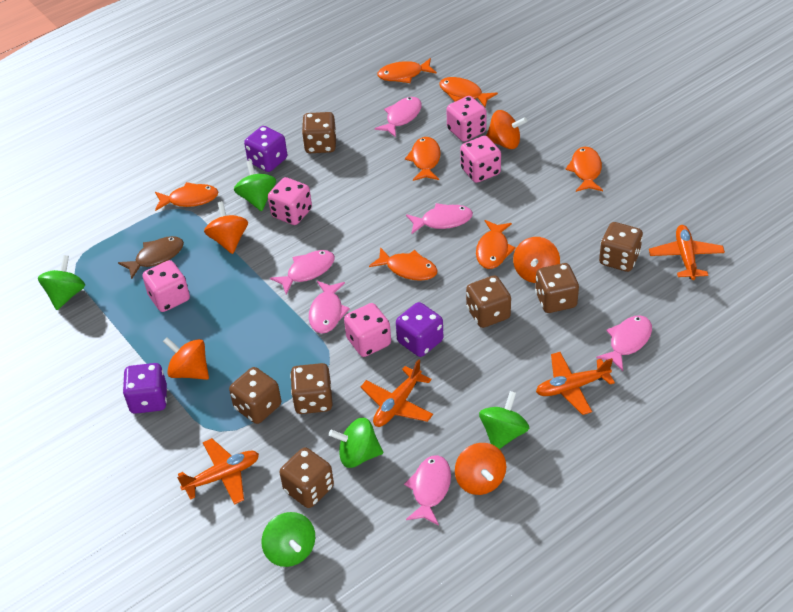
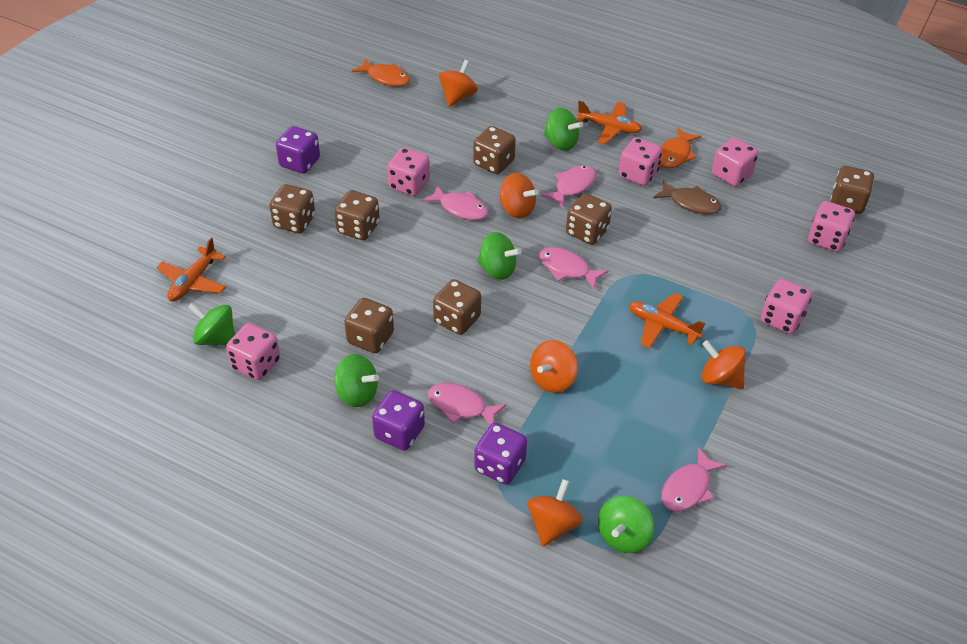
orange fish: [155,182,218,211] [369,247,438,281] [377,58,437,83] [405,137,441,181] [439,77,498,107] [476,220,516,269] [565,147,603,192] = 7 -> [352,58,410,86] [660,127,701,168] = 2
orange plane: [177,438,259,505] [361,359,433,427] [536,352,615,415] [649,225,725,280] = 4 -> [156,238,226,301] [577,101,642,144] [629,293,706,348] = 3
pink dice: [142,260,190,312] [268,177,312,225] [344,303,391,357] [446,96,487,142] [460,136,501,183] = 5 -> [226,323,280,380] [387,148,430,196] [619,137,662,186] [712,137,758,186] [761,279,812,334] [808,201,855,252] = 6
pink fish: [270,250,335,294] [309,281,350,334] [374,97,422,137] [404,455,451,525] [406,203,473,234] [596,315,652,371] = 6 -> [422,185,488,220] [428,383,507,425] [539,247,608,290] [541,165,597,208] [661,447,727,511] = 5

